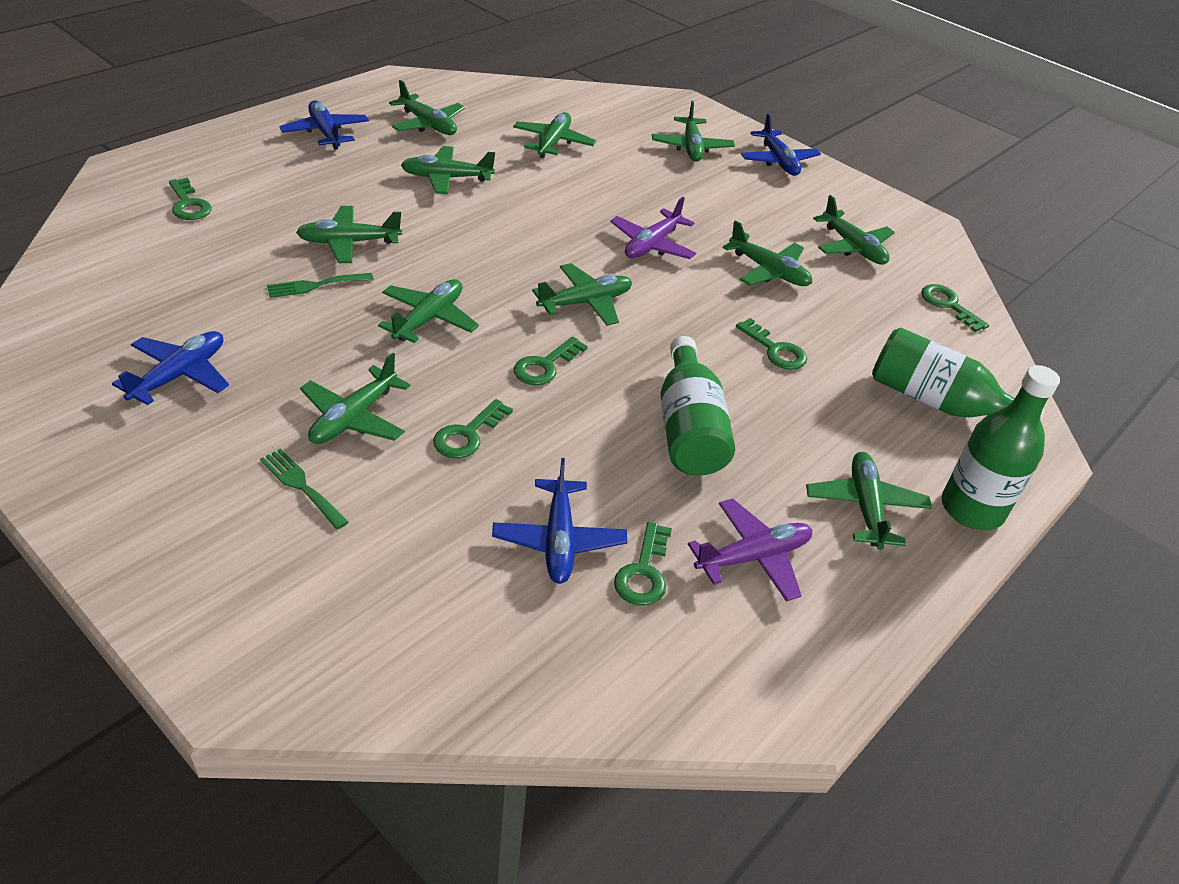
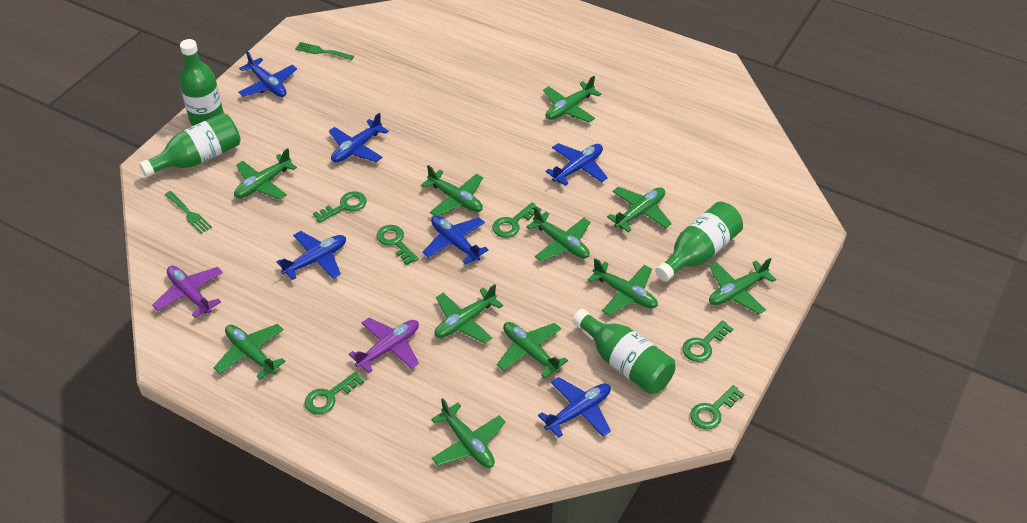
blue plane: [112,331,229,405] [279,100,369,150] [492,458,627,584] [741,114,821,176] = 4 -> [238,51,297,97] [277,231,346,280] [329,113,389,162] [422,215,489,265] [538,377,611,438] [545,143,608,186] = 6
green bottle: [661,336,735,476] [872,328,1044,420] [942,365,1060,530] = 3 -> [139,113,241,177] [179,39,224,126] [572,309,676,394] [655,202,743,282] = 4

